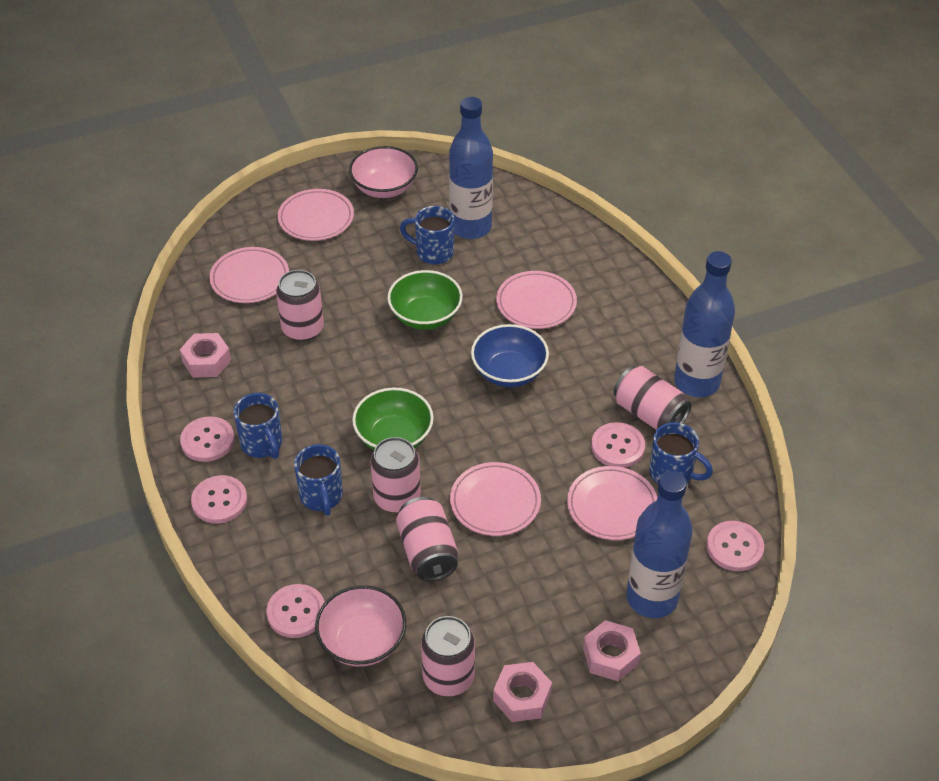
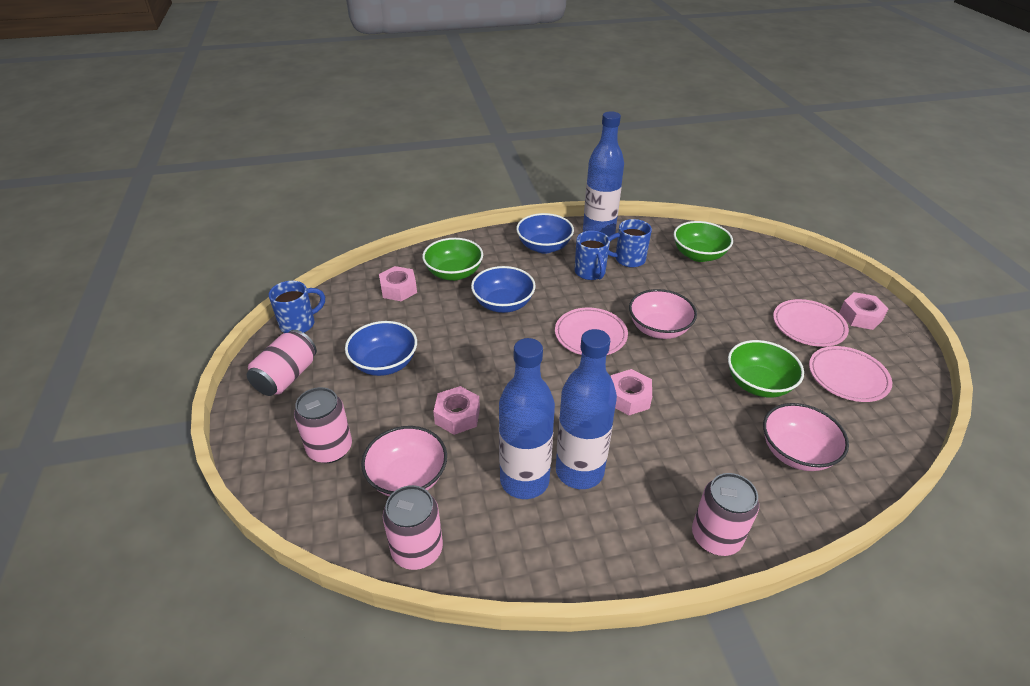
blue bowl: [471,324,549,387] = 1 -> [345,321,417,376] [471,266,536,313] [516,213,574,254] = 3
blue mug: [233,393,283,459] [294,444,343,516] [400,206,454,264] [649,422,713,484] = 4 -> [269,281,325,333] [575,231,610,280] [608,219,652,268] = 3
green bowl: [352,388,434,450] [387,270,463,330] = 2 -> [422,238,483,281] [674,221,733,262] [728,340,804,398] = 3
pink bowl: [315,585,406,667] [349,146,418,198] = 2 -> [361,426,447,496] [629,289,697,339] [763,403,849,471] = 3
pink button: [180,416,235,462] [191,475,247,524] [267,584,325,638] [591,422,645,468] [706,521,764,571] = 5 -> none = 0
pink can: [276,270,324,341] [370,437,421,513] [396,497,458,581] [421,616,475,696] [613,366,691,430] = 5 -> [247,330,317,396] [294,387,352,463] [383,485,443,570] [692,473,759,556] = 4
pink nut: [180,333,231,378] [493,662,552,722] [583,620,641,681] = 3 -> [379,266,417,301] [433,386,480,435] [611,369,652,415] [839,292,889,330] = 4
pink plate: [209,247,289,303] [278,189,354,241] [450,462,541,536] [496,271,577,329] [567,466,657,540] = 5 -> [555,308,628,355] [773,299,849,347] [809,346,892,402] = 3

